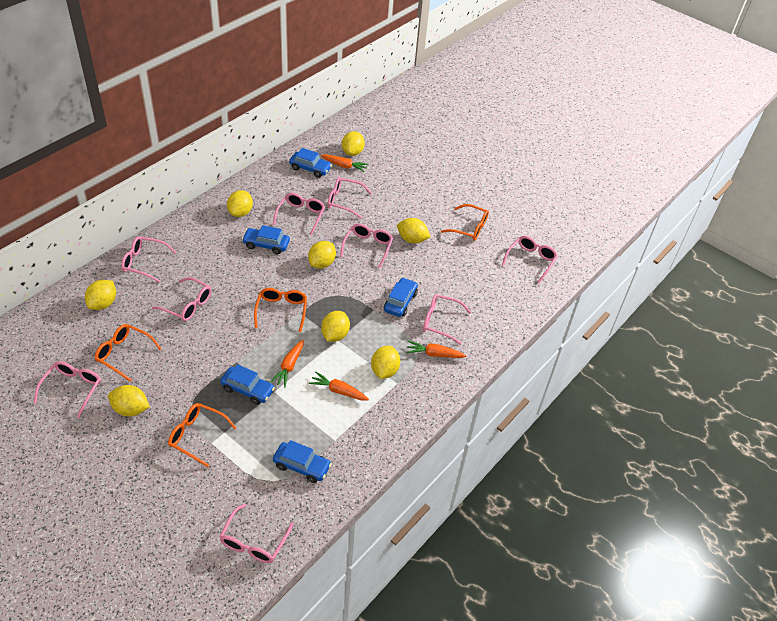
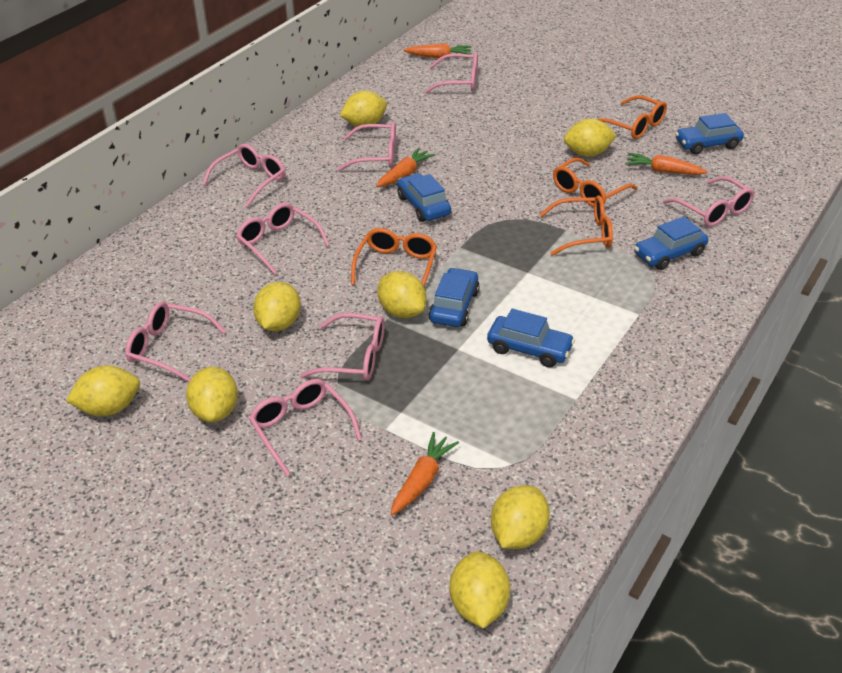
pink glasses: [34,361,101,418] [121,236,176,282] [152,277,211,321] [219,504,294,563] [273,193,325,236] [328,177,372,218] [340,224,393,268] [423,294,471,345] [502,236,558,283] = 9 -> [125,302,226,382] [202,144,285,207] [236,203,329,275] [249,379,362,476] [300,313,385,381] [338,122,396,171] [425,52,478,93] [663,176,754,226] = 8

